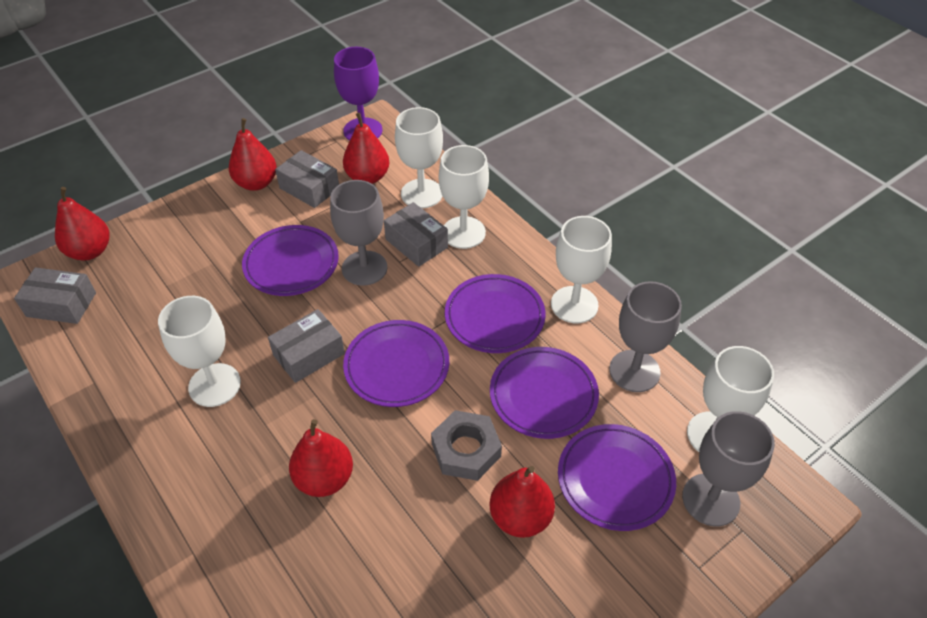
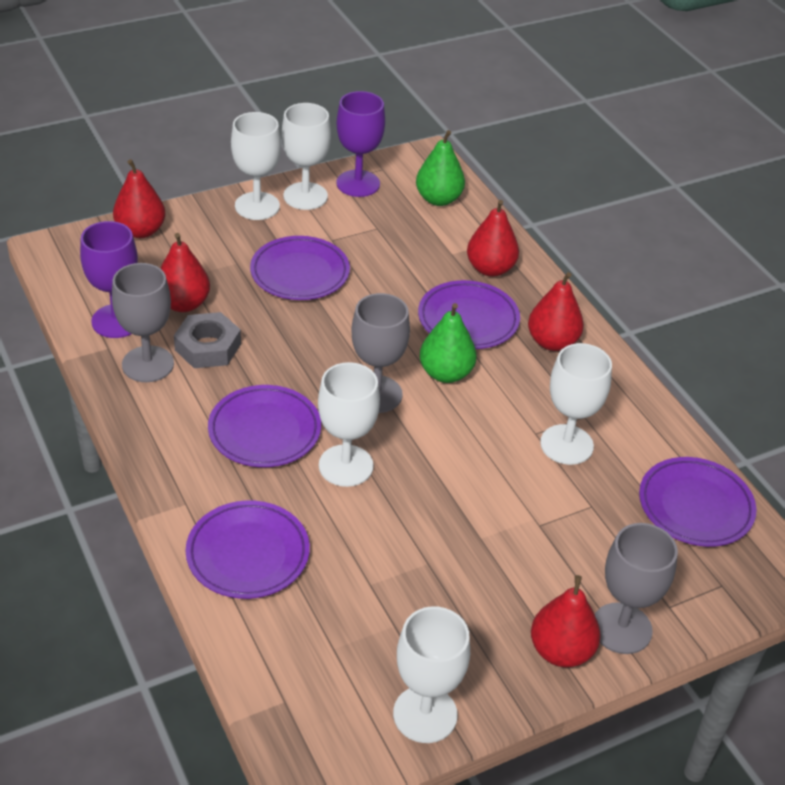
green pear: none = 0 -> [416,130,465,206] [420,303,477,383] = 2
grey box: [14,267,96,324] [268,309,345,383] [275,150,339,208] [384,202,448,267] = 4 -> none = 0
purple goblet: [334,47,382,141] = 1 -> [80,221,138,338] [336,91,385,197] = 2

